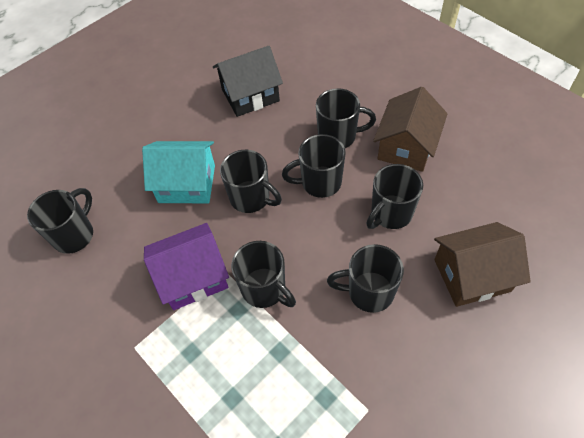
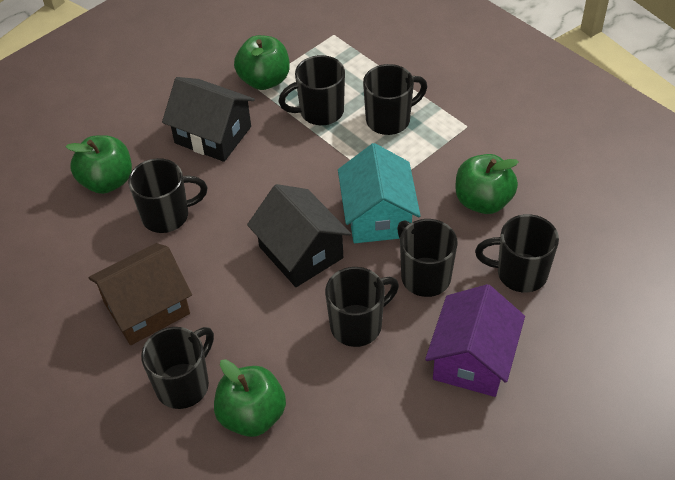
black house: [213,46,283,117] = 1 -> [162,77,255,162] [247,184,351,287] = 2
brown house: [373,87,448,172] [434,222,531,307] = 2 -> [89,243,192,345] = 1
green apple: none = 0 -> [66,135,132,194] [214,359,286,437] [234,35,290,90] [455,154,519,214] = 4

